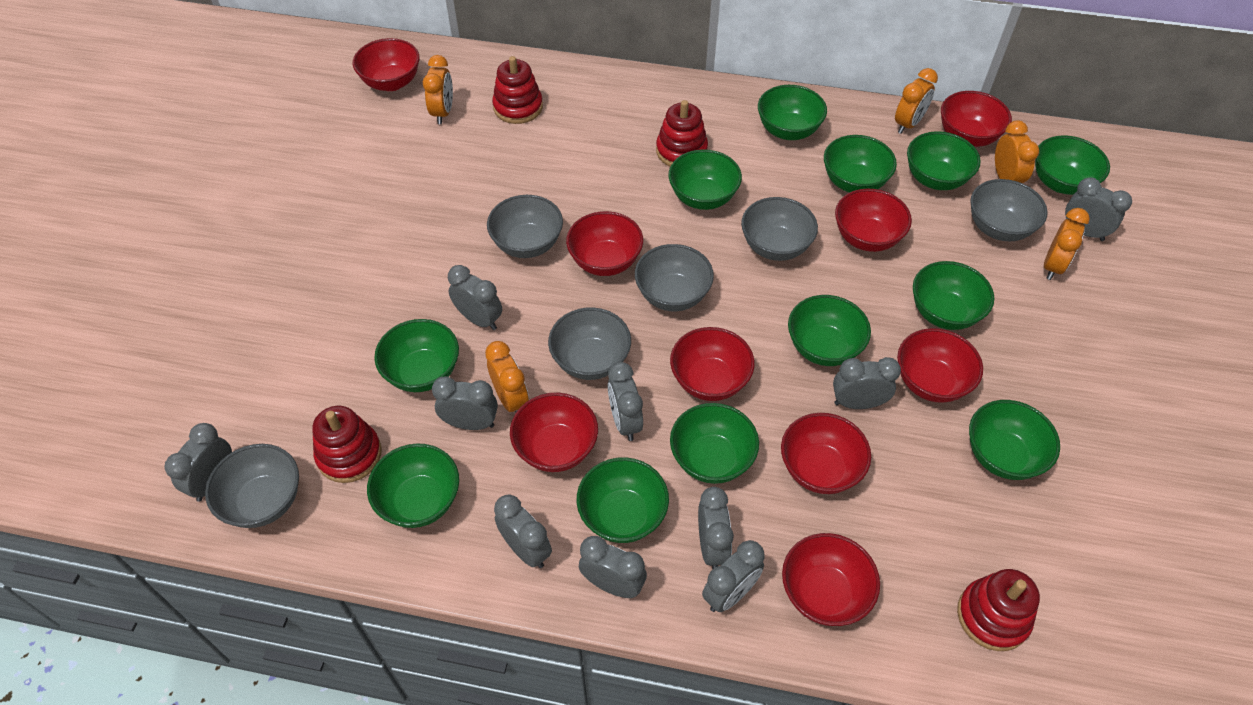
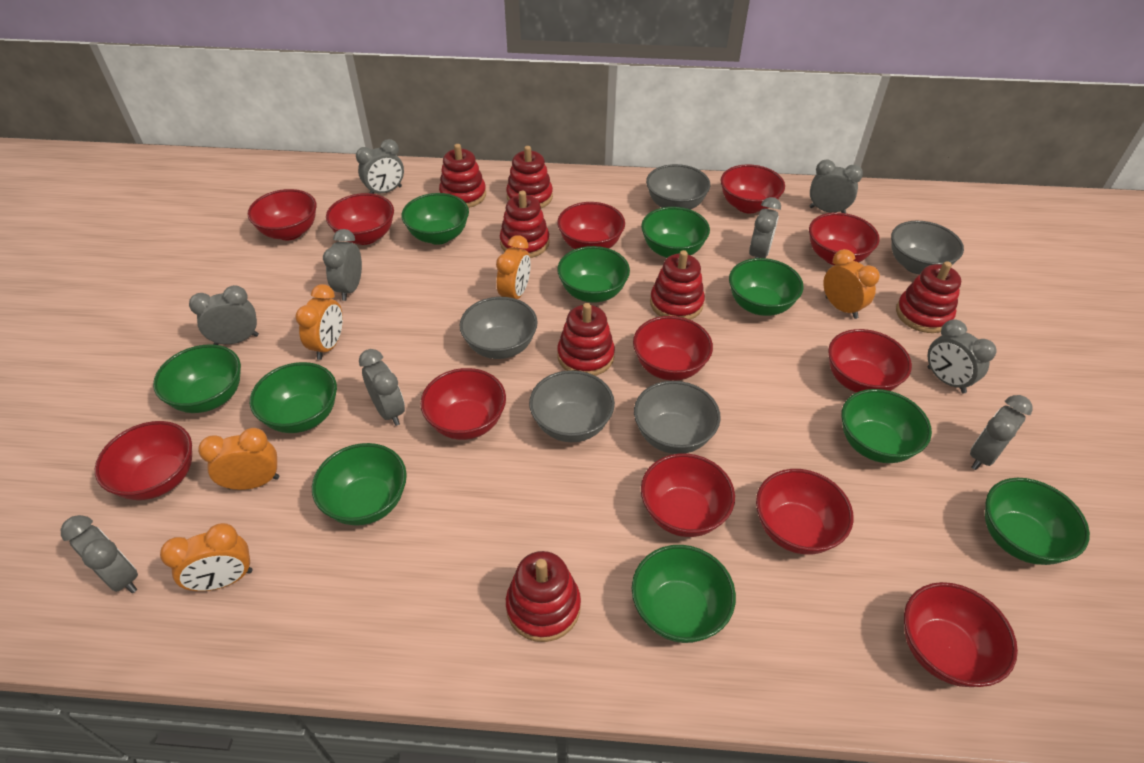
green bowl: [367,444,459,528] [374,319,459,392] [577,457,669,543] [669,149,742,210] [670,403,759,484] [758,85,827,140] [788,295,871,366] [824,135,897,193] [907,131,981,190] [913,261,994,330] [969,400,1060,480] [1035,135,1110,195] = 12 -> [153,344,241,413] [250,362,337,433] [312,443,407,526] [401,193,469,245] [557,246,630,303] [632,545,736,643] [641,207,710,258] [729,258,804,316] [841,389,932,463] [985,478,1090,565] = 10
grey bowl: [205,444,299,528] [487,195,563,258] [548,308,631,380] [635,244,714,311] [741,197,818,261] [970,179,1048,241] = 6 -> [460,297,538,359] [529,370,615,442] [634,381,721,454] [646,164,710,210] [891,221,964,274] = 5
grey clock: [164,423,232,502] [432,376,498,430] [448,265,502,330] [494,494,552,568] [579,536,647,598] [608,362,643,441] [698,487,734,569] [702,540,764,612] [833,357,901,409] [1065,178,1132,241] = 10 -> [61,515,138,593] [189,285,259,345] [323,229,362,301] [356,139,404,194] [359,349,405,426] [749,197,781,258] [809,160,863,213] [927,319,997,393] [970,395,1033,470] = 9
red bowl: [353,38,420,91] [510,393,598,472] [566,211,643,276] [670,327,755,401] [781,413,871,494] [782,533,880,626] [835,189,912,252] [897,328,983,403] [941,91,1012,147] = 9 -> [95,421,192,500] [247,189,316,240] [326,193,394,245] [420,368,506,440] [557,202,625,249] [633,316,713,381] [641,453,735,537] [721,164,785,213] [756,469,854,555] [809,213,880,265] [828,329,912,393] [904,582,1018,687] = 12
red stacking toy: [312,406,382,483] [492,56,543,124] [656,100,708,166] [957,569,1040,651] = 4 -> [439,144,486,208] [500,191,550,258] [506,146,553,208] [506,551,581,642] [557,303,615,376] [650,250,705,320] [896,261,961,333] = 7

